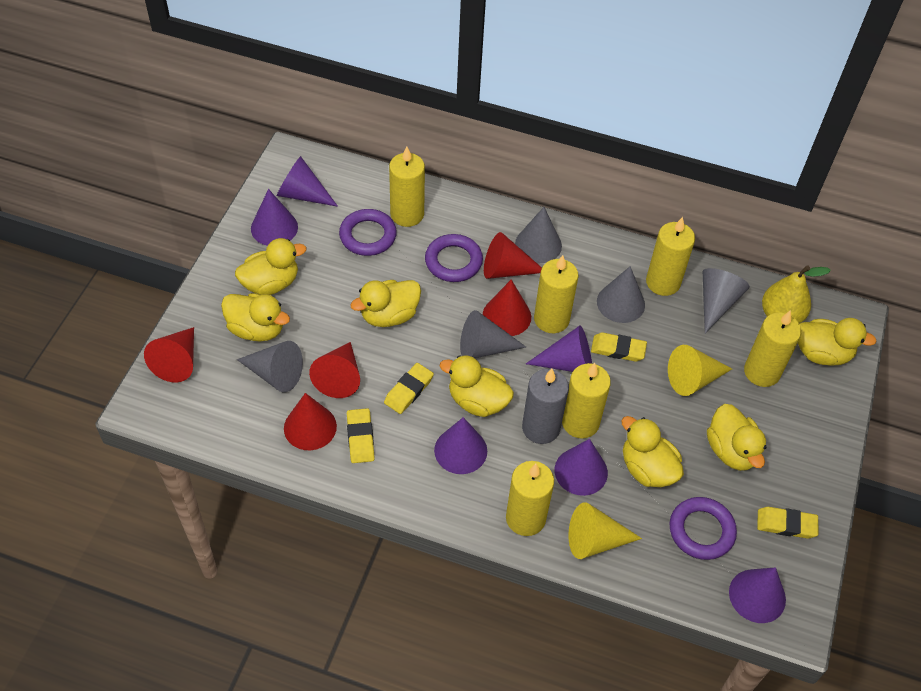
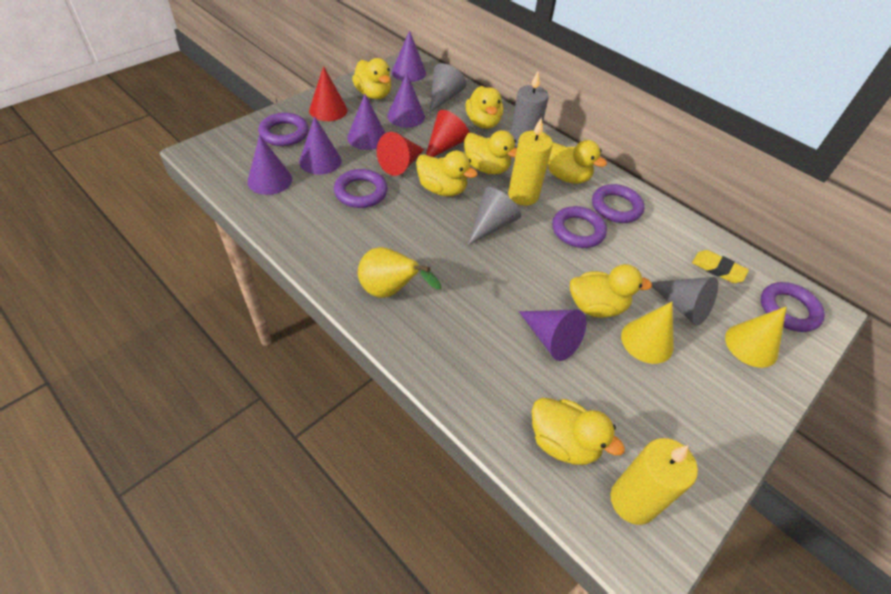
grey cone: [237,341,303,392] [460,310,526,358] [515,207,562,263] [597,266,645,323] [703,268,750,333] = 5 -> [430,63,466,112] [468,187,521,245] [651,277,718,326] = 3
purple ring: [339,209,397,256] [425,234,483,282] [669,497,737,560] = 3 -> [258,113,309,146] [334,169,388,208] [552,206,607,248] [592,184,645,223] [761,282,825,332] = 5
red cone: [144,327,194,383] [284,393,337,450] [309,342,360,398] [483,279,531,336] [484,232,542,279] = 5 -> [309,66,348,121] [377,132,425,176] [426,110,469,157] = 3
yellow candle: [389,147,425,227] [506,461,554,536] [534,255,578,333] [562,363,611,439] [646,217,695,296] [744,310,802,387] = 6 -> [508,117,553,205] [611,438,698,525] = 2
yellow eraser: [347,408,375,463] [384,363,434,414] [591,332,647,362] [757,507,818,538] = 4 -> [692,250,749,283] = 1

